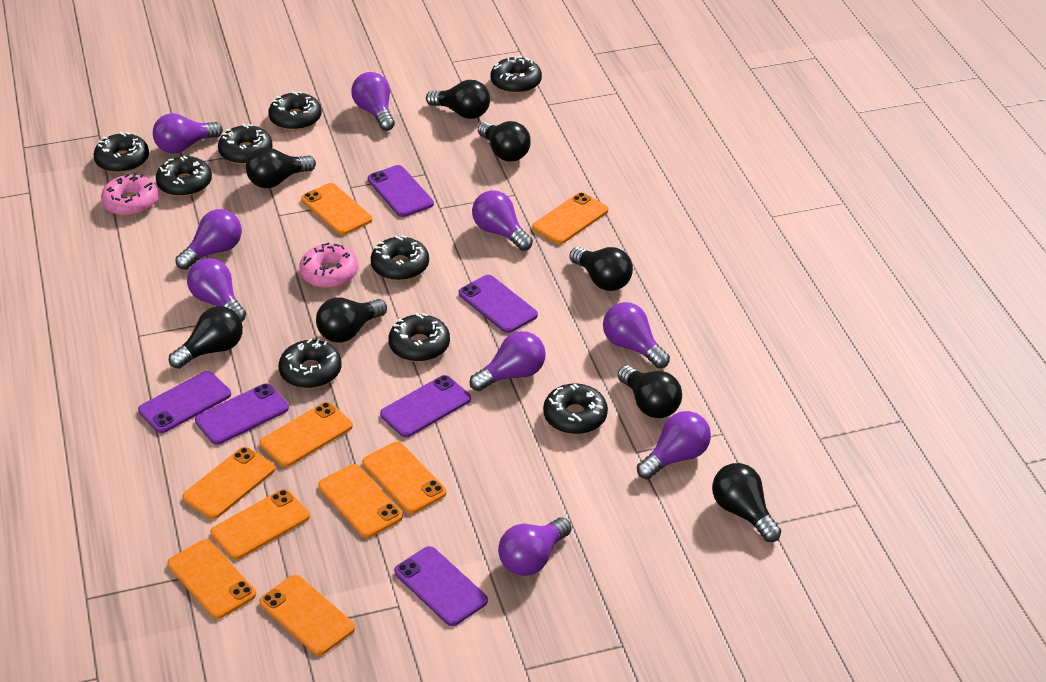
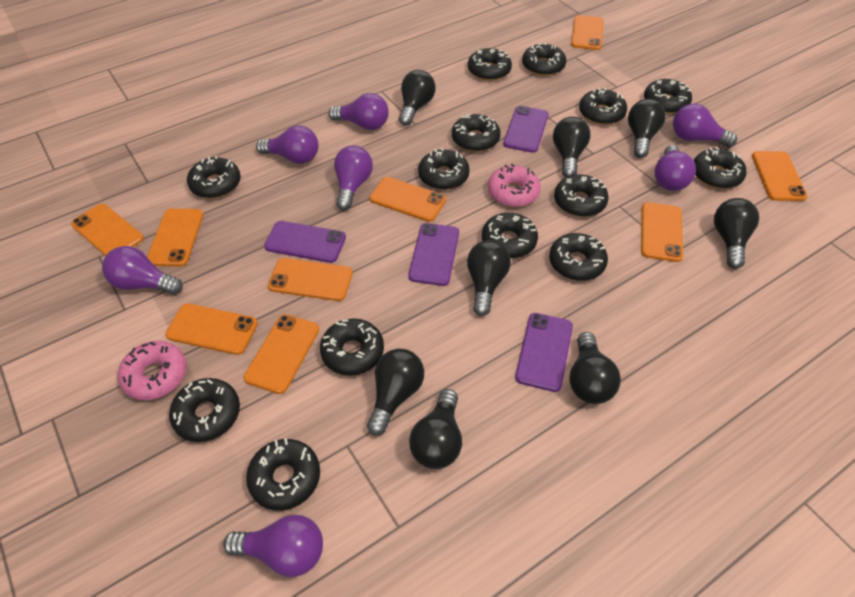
black donut: [93,132,149,173] [156,156,212,197] [218,124,273,165] [268,91,322,131] [279,338,341,388] [371,235,429,281] [388,313,450,362] [490,56,542,94] [543,383,608,434] = 9 -> [169,378,240,442] [187,156,241,198] [246,438,320,510] [320,318,384,376] [418,148,470,190] [452,114,501,152] [468,48,512,81] [482,213,538,258] [522,43,566,76] [549,233,608,281] [554,174,609,217] [579,88,627,125] [644,79,692,114] [694,147,747,189] = 14
purple light bulb: [153,113,223,153] [175,209,242,270] [187,258,246,322] [351,72,395,131] [469,331,546,391] [472,190,533,251] [498,517,572,576] [603,302,670,369] [637,411,711,479] = 9 -> [102,246,183,295] [223,515,323,577] [256,125,319,164] [328,93,389,130] [334,145,373,210] [654,145,696,191] [673,103,737,147] = 7
purple phone: [138,371,231,433] [195,383,289,445] [368,165,434,217] [380,375,471,437] [394,546,488,626] [459,275,538,333] = 6 -> [264,221,346,263] [408,223,459,286] [503,106,549,153] [515,313,573,392] = 4

